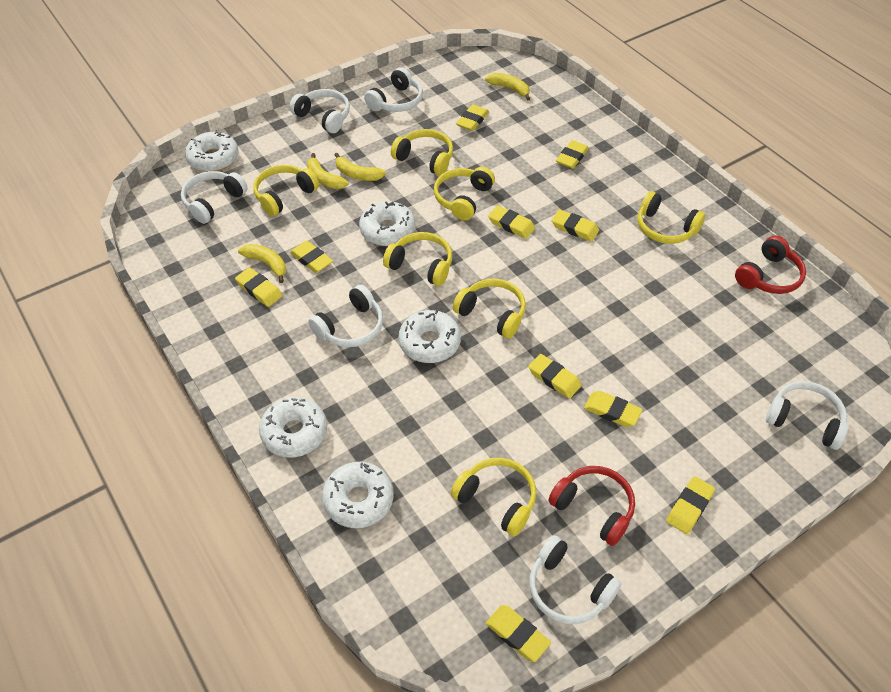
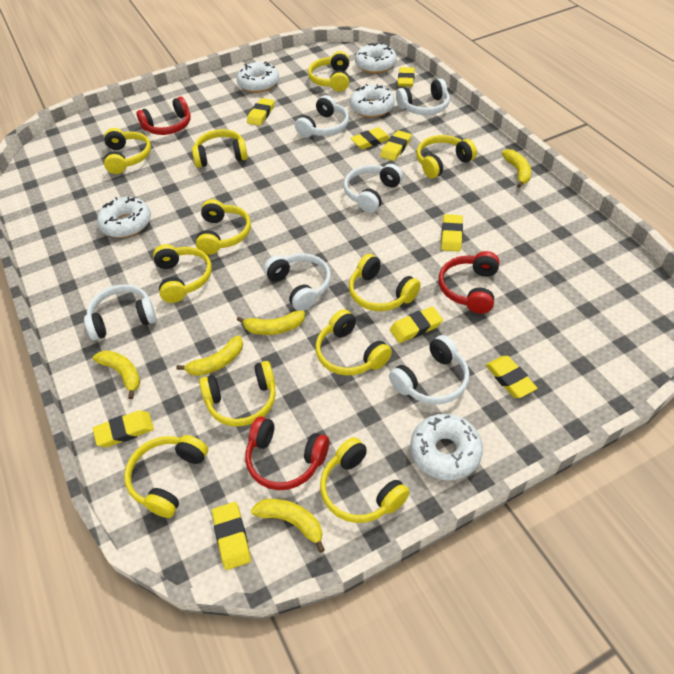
red headphones: [548,466,635,546] [735,236,806,294] = 2 -> [136,97,191,135] [245,416,329,490] [439,251,499,314] = 3
yellow banana: [238,244,286,283] [307,153,348,189] [335,153,386,181] [485,73,531,100] = 4 -> [93,350,140,399] [176,335,243,376] [237,311,305,335] [251,499,325,553] [502,149,531,188] = 5
yellow eraser: [235,267,283,307] [290,241,333,273] [456,104,489,131] [486,605,551,662] [488,205,535,239] [528,354,582,399] [552,209,599,241] [556,140,589,169] [584,391,643,427] [666,476,715,534] = 10 -> [93,410,154,447] [212,502,251,570] [247,98,274,126] [350,127,390,149] [380,130,412,161] [390,307,443,343] [398,67,415,87] [441,214,463,252] [486,356,537,398] = 9
yellow headphones: [253,165,319,216] [383,232,452,286] [391,129,453,176] [434,167,495,220] [451,458,536,536] [453,279,526,339] [637,191,705,244] = 7 -> [104,128,151,174] [124,435,208,518] [153,244,212,303] [192,129,248,168] [196,199,251,255] [199,361,276,427] [308,51,349,92] [316,309,392,376] [320,437,410,523] [349,254,421,311] [416,135,477,179] = 11

